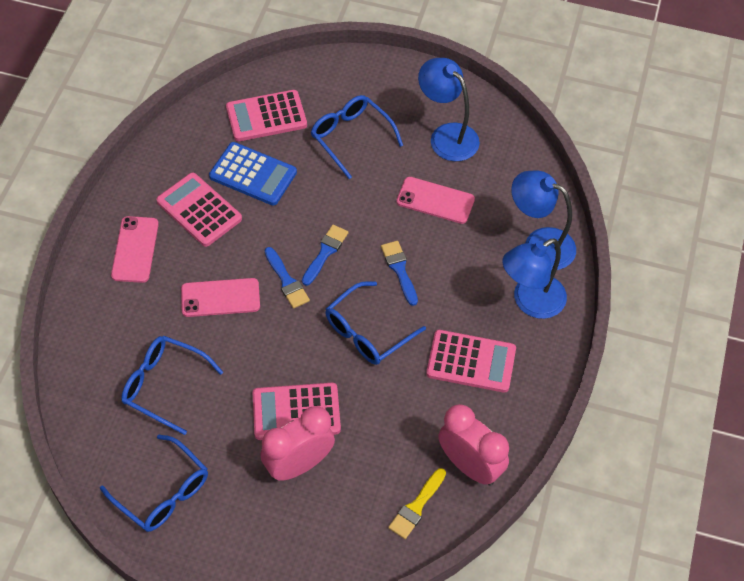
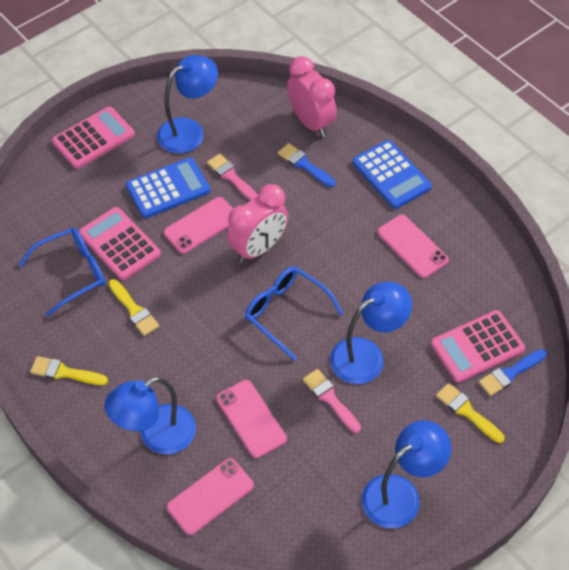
blue brush: [265,247,310,309] [302,225,348,286] [381,241,418,306] = 3 -> [278,143,335,187] [479,349,547,396] = 2
blue calculator: [209,142,297,205] = 1 -> [126,157,210,218] [353,140,432,209] = 2
blue glasses: [100,434,208,532] [121,336,223,435] [311,95,403,179] [325,281,426,365] = 4 -> [19,228,105,317] [245,266,343,361] = 2
blue lamp: [418,58,480,161] [502,238,567,319] [511,170,576,270] = 3 -> [104,377,196,454] [157,55,218,153] [330,282,412,384] [362,420,451,528] = 4
pink brush: none = 0 -> [207,154,258,201] [303,369,361,433] = 2
pink calculator: [156,173,242,247] [226,90,307,141] [253,383,341,440] [426,330,516,393] = 4 -> [52,107,135,169] [79,207,161,280] [431,310,525,383] = 3
pink phone: [111,216,159,283] [181,278,260,317] [396,177,475,224] = 3 -> [164,197,233,254] [167,458,254,535] [216,380,287,458] [378,215,449,278] = 4
yellow brush: [388,468,446,539] = 1 -> [30,356,108,385] [109,279,159,336] [436,383,505,443] = 3

